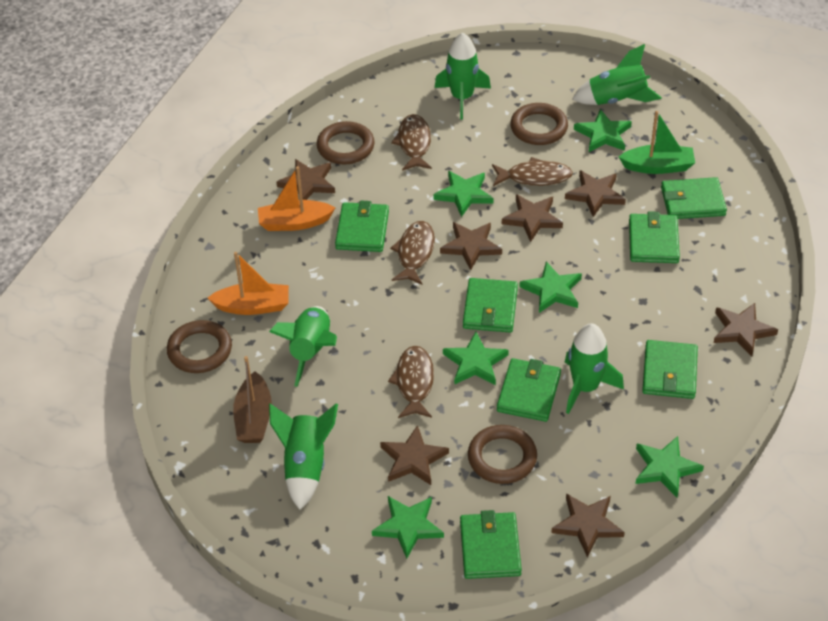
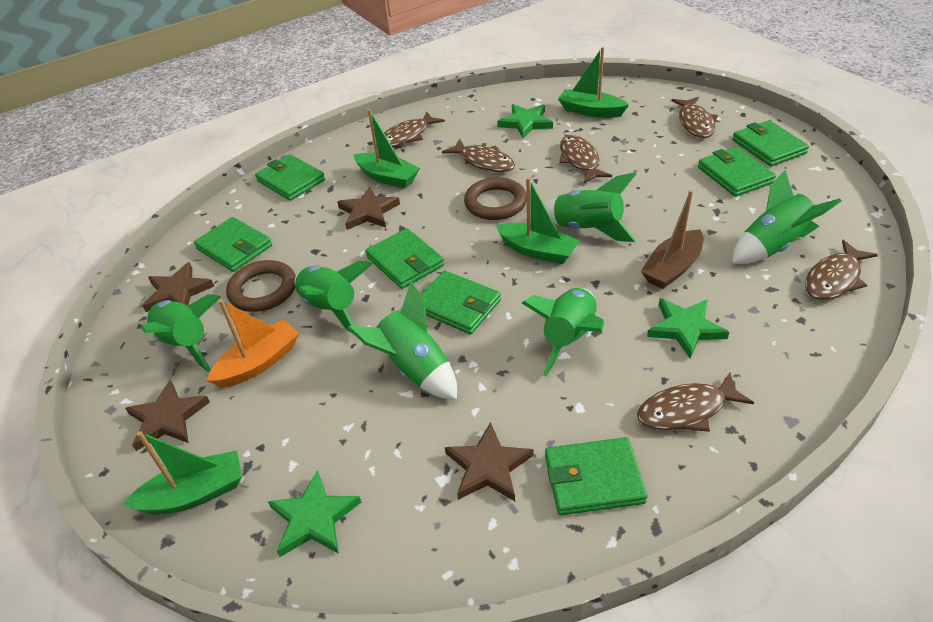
brown fish: [388,346,434,418] [390,221,435,285] [391,114,432,171] [492,157,573,186] = 4 -> [384,111,445,147] [442,138,515,172] [559,135,612,184] [637,373,754,432] [671,97,718,138] [805,240,878,300] = 6
brown ring: [167,320,232,373] [317,121,375,165] [468,425,537,484] [510,103,568,145] = 4 -> [226,260,296,312] [464,177,527,220] = 2
brown star: [277,159,335,200] [380,425,449,485] [440,222,502,270] [502,194,563,242] [551,494,625,557] [565,170,626,217] [714,303,778,357] = 7 -> [125,380,210,451] [142,262,214,312] [337,187,400,230] [445,422,534,501] = 4
green boat: [619,111,695,174] = 1 -> [123,431,242,515] [353,109,420,188] [495,177,580,264] [558,47,629,118] = 4
green rocket: [269,306,337,387] [269,404,338,510] [435,32,491,120] [565,323,624,414] [572,44,662,105] = 5 -> [141,294,221,372] [295,261,373,334] [348,282,457,400] [522,288,604,377] [544,172,636,242] [732,170,841,264] = 6
green star: [372,496,444,559] [433,171,494,217] [443,332,509,385] [519,262,582,313] [574,109,632,152] [636,436,704,498] = 6 -> [268,470,361,557] [497,104,553,138] [647,298,729,359] = 3
orange boat: [208,252,289,315] [258,166,335,231] = 2 -> [206,299,299,388] = 1

